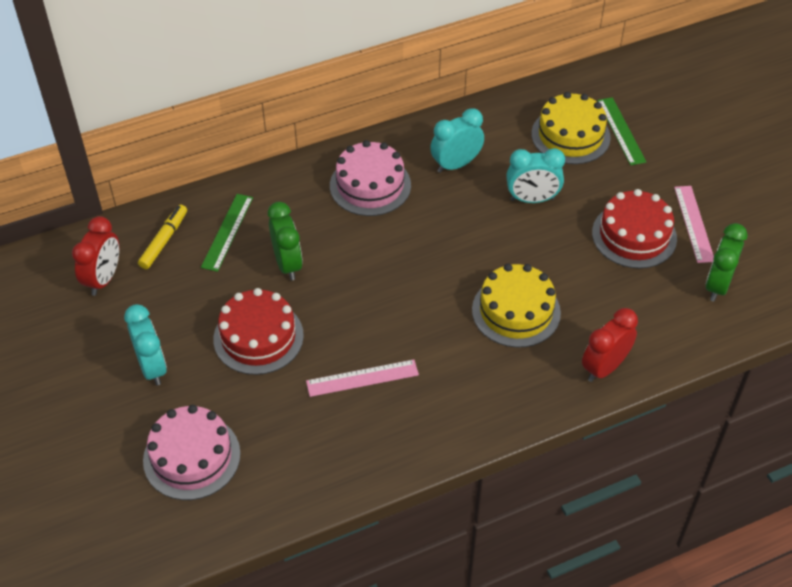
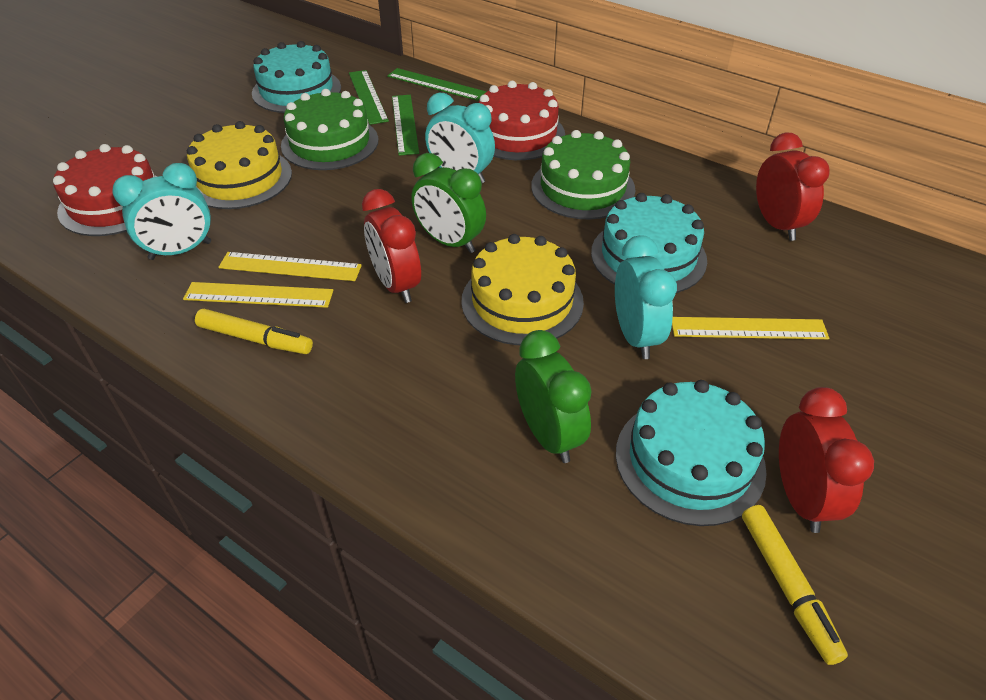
green cake: none = 0 -> [281,89,378,170] [531,130,635,219] = 2
green ruler: [201,194,253,272] [597,97,646,165] = 2 -> [349,70,389,125] [387,68,486,101] [392,95,419,156] = 3
pink cake: [143,405,240,500] [330,140,411,216] = 2 -> none = 0
pink ruler: [306,359,419,397] [674,186,714,263] = 2 -> none = 0
red clock: [72,216,119,296] [582,308,638,382] = 2 -> [362,189,421,303] [756,132,830,241] [779,387,874,533] = 3
turquoise cake: none = 0 -> [252,41,341,113] [591,193,707,293] [616,380,767,526] = 3
yellow marker: [138,205,187,269] = 1 -> [195,309,313,354] [742,505,848,665] = 2
yellow ruler: none = 0 -> [183,282,333,308] [218,252,362,281] [672,317,829,339] = 3

